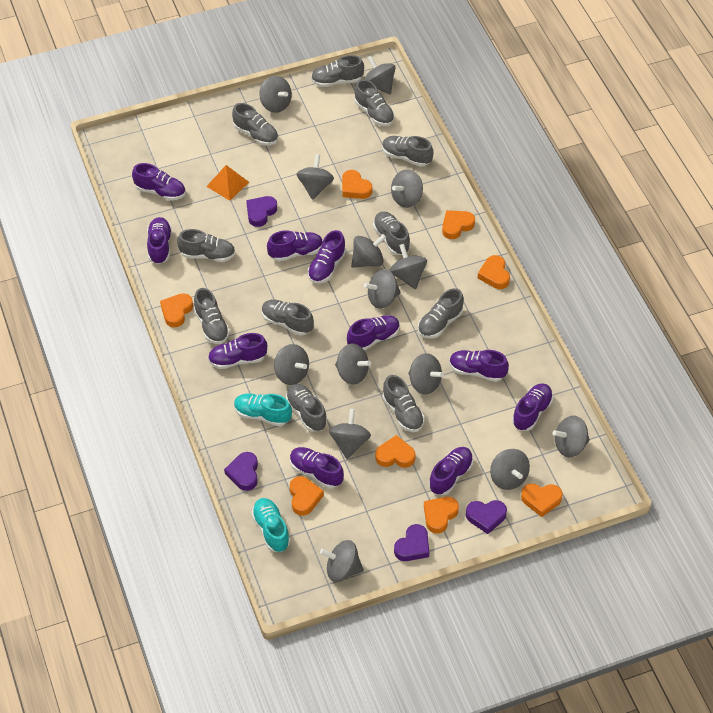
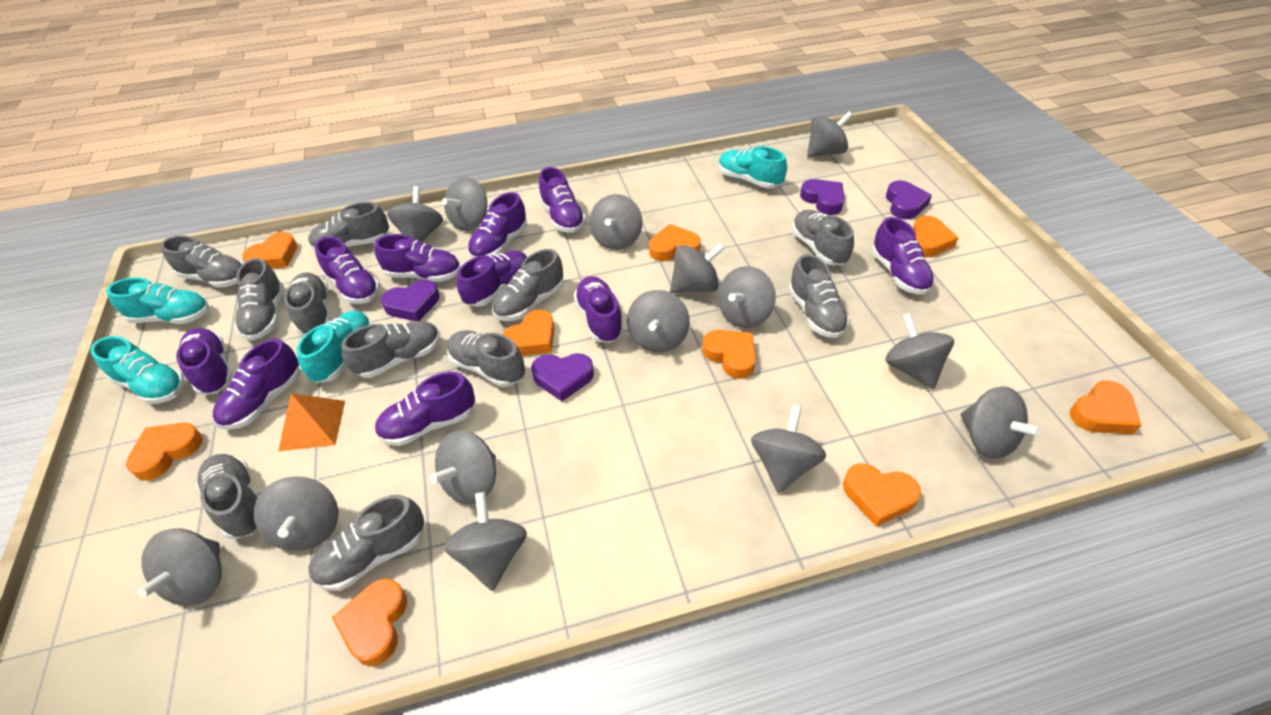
orange heart: [160,293,193,327] [290,476,324,516] [342,170,372,199] [375,435,416,468] [424,497,459,534] [442,210,475,239] [478,255,510,289] [521,484,563,517] = 8 -> [126,423,203,481] [242,232,298,269] [332,578,407,666] [502,310,555,356] [649,224,701,261] [702,330,756,379] [843,463,921,527] [913,216,959,258] [1070,380,1141,434] = 9
turquoise shoe: [234,393,292,426] [251,498,290,552] = 2 -> [90,336,185,404] [106,277,209,324] [297,311,371,383] [718,146,787,189] = 4

